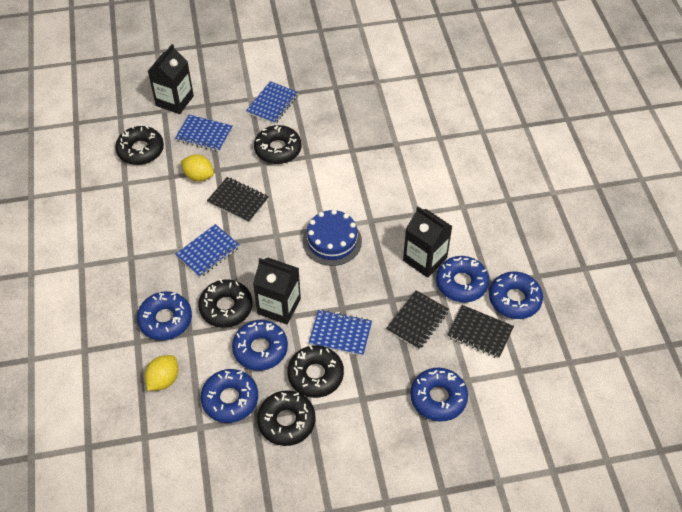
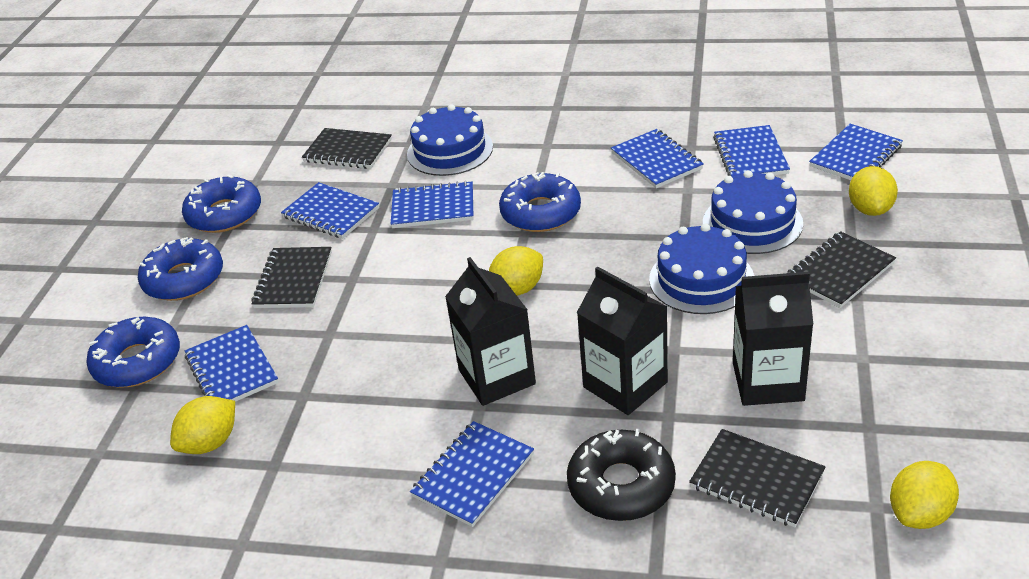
black donut: [115,126,164,165] [198,279,253,328] [254,125,302,164] [257,390,316,446] [287,345,344,398] = 5 -> [567,429,676,521] = 1
black notebook: [207,177,269,223] [386,290,449,350] [447,305,514,359] = 3 -> [251,247,332,308] [302,128,392,169] [689,429,826,527] [787,231,896,308] = 4
blue cake: [303,209,362,266] = 1 -> [407,104,493,176] [649,224,754,314] [703,170,803,254] = 3
blue donut: [137,291,192,340] [201,369,258,423] [232,320,288,371] [410,368,468,422] [436,256,489,302] [489,272,543,319] = 6 -> [86,317,180,388] [138,237,223,301] [182,175,261,233] [499,172,581,232] = 4
blue notebook: [175,115,232,152] [175,224,240,278] [246,81,298,124] [308,310,372,356] = 4 -> [185,325,279,402] [281,182,379,239] [391,181,474,228] [410,421,534,527] [611,129,704,188] [713,125,790,176] [809,124,903,180] = 7
yellow lemon: [145,355,178,391] [181,154,214,181] = 2 -> [170,396,235,454] [489,246,543,296] [849,166,898,216] [890,461,959,529] = 4

